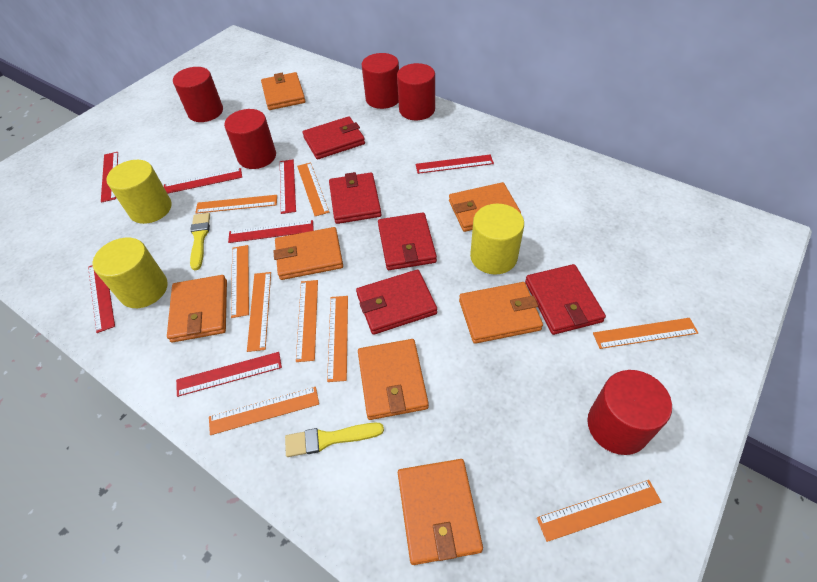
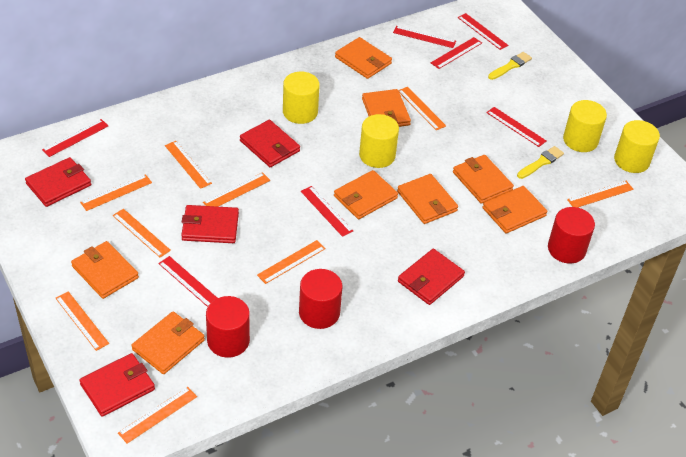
orange wallet: [167,275,227,343] [261,72,305,110] [273,227,343,280] [358,339,429,420] [398,459,483,565] [449,182,521,232] [459,282,543,344] = 7 -> [71,241,139,299] [131,311,205,374] [334,170,398,219] [335,37,392,79] [362,89,411,127] [397,174,458,224] [453,155,514,204] [482,186,547,233] = 8
red cylinder: [173,67,223,122] [224,109,276,169] [362,53,399,109] [397,63,435,120] [587,370,672,455] = 5 -> [206,296,250,358] [299,269,342,329] [548,207,595,264] = 3
yellow cylinder: [92,238,168,308] [106,160,172,224] [470,204,524,275] = 3 -> [283,72,320,124] [359,114,399,168] [563,100,607,152] [614,120,660,173] = 4

